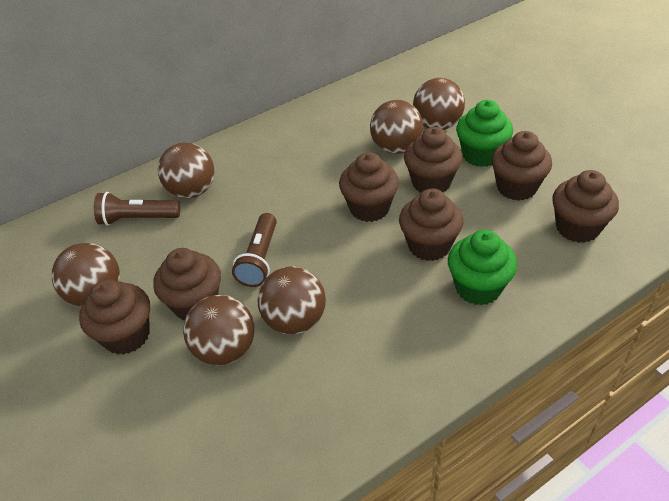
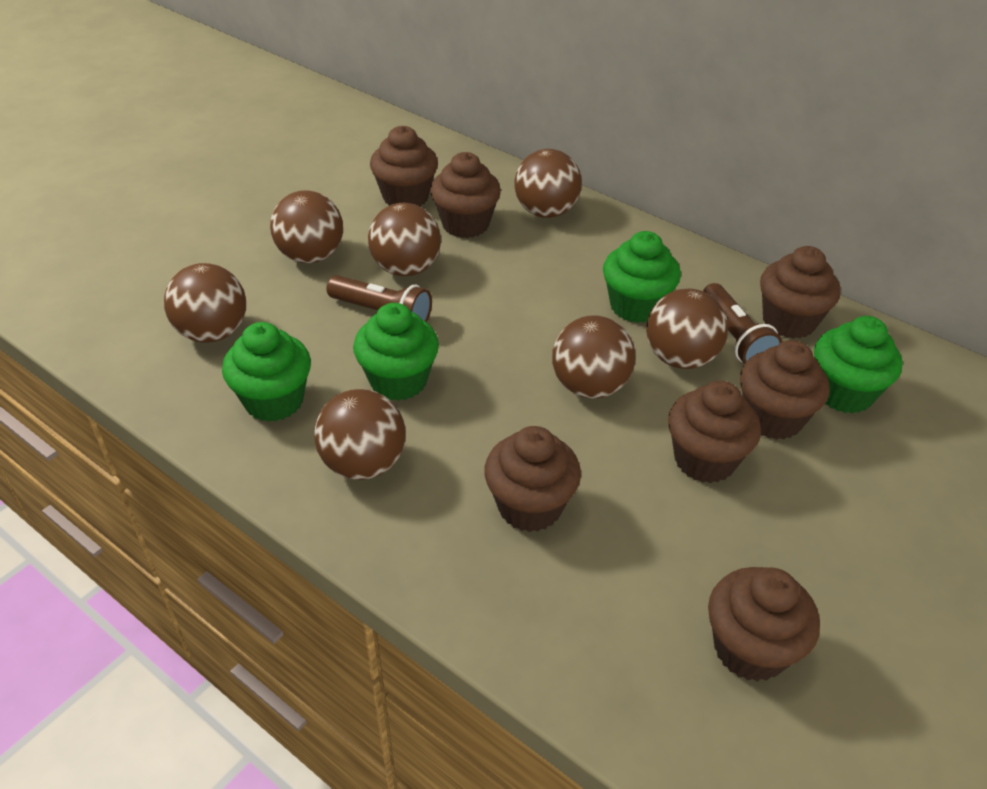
brown ball: [51,243,120,307] [158,142,214,198] [183,295,255,366] [257,266,326,335] [370,100,423,154] [413,78,465,130] = 6 -> [164,263,246,343] [270,190,343,263] [314,389,406,480] [368,203,441,276] [515,149,582,218] [552,315,636,399] [646,289,728,369] = 7
green cupcake: [448,230,517,305] [456,100,513,167] = 2 -> [222,322,311,422] [353,303,439,401] [603,231,681,323] [814,316,902,414] = 4

